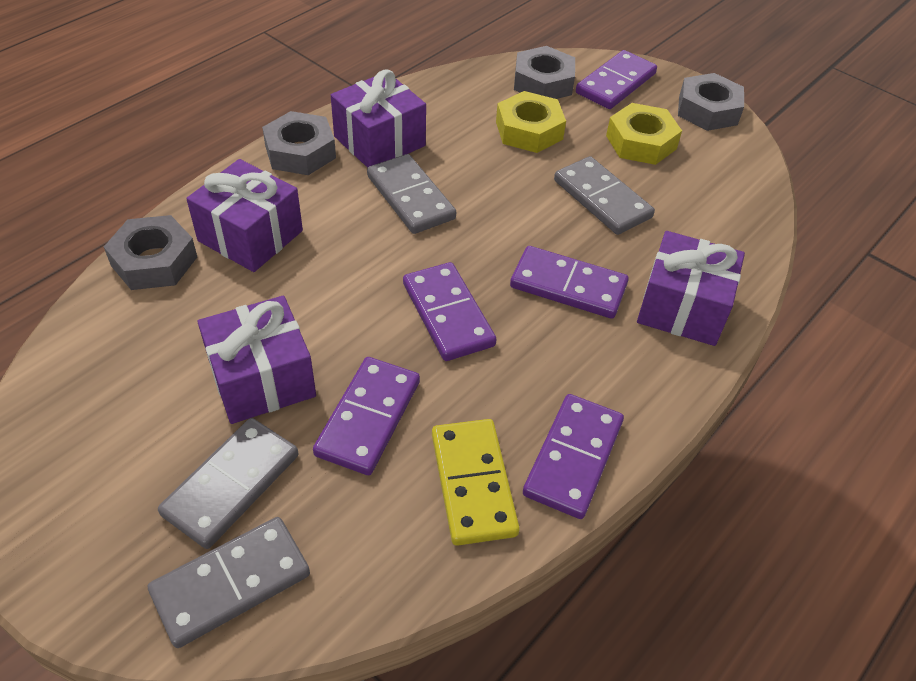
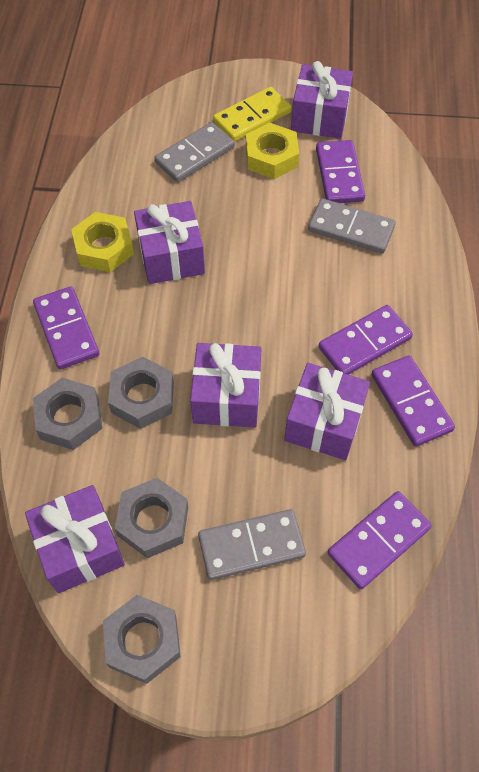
grey domino: [148,517,310,648] [158,418,298,549] [367,154,456,234] [554,156,655,235] = 4 -> [155,122,235,182] [198,509,306,580] [308,198,396,254] = 3
purple gift: [186,159,303,272] [198,296,316,424] [331,69,426,168] [637,231,745,346] = 4 -> [25,485,125,593] [134,201,205,284] [190,343,262,428] [284,363,370,460] [291,61,353,139] = 5

